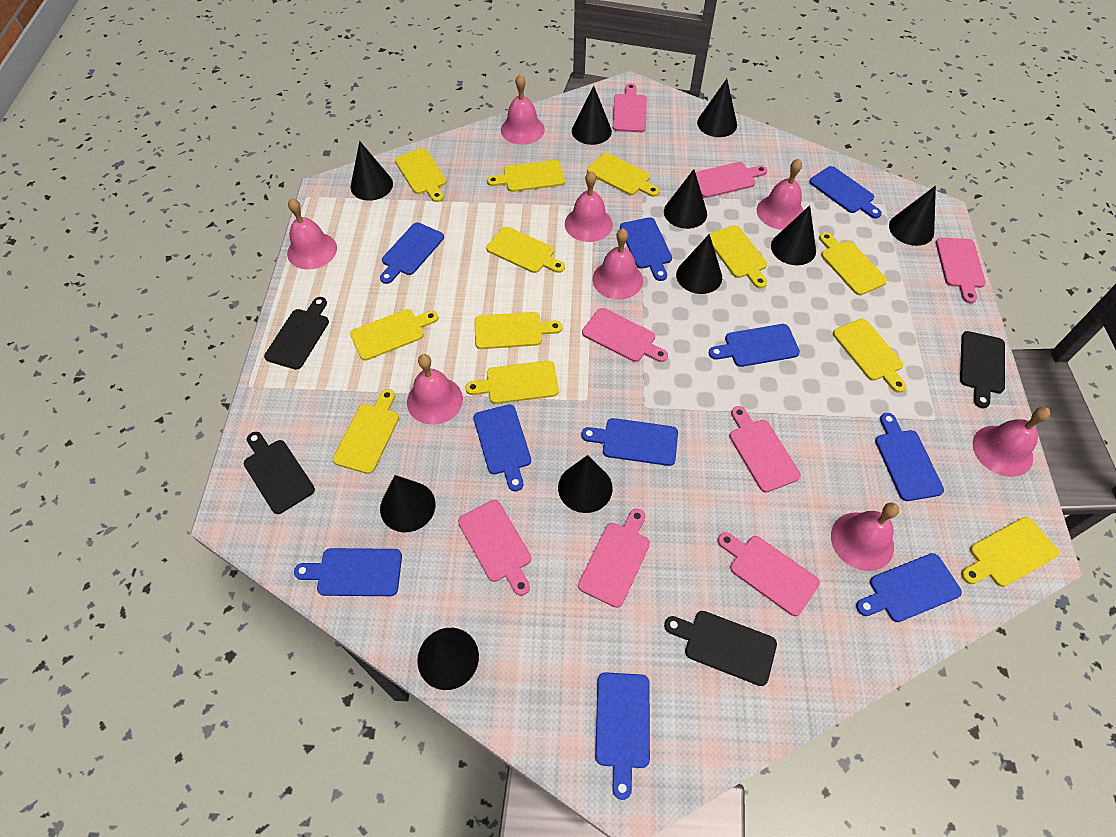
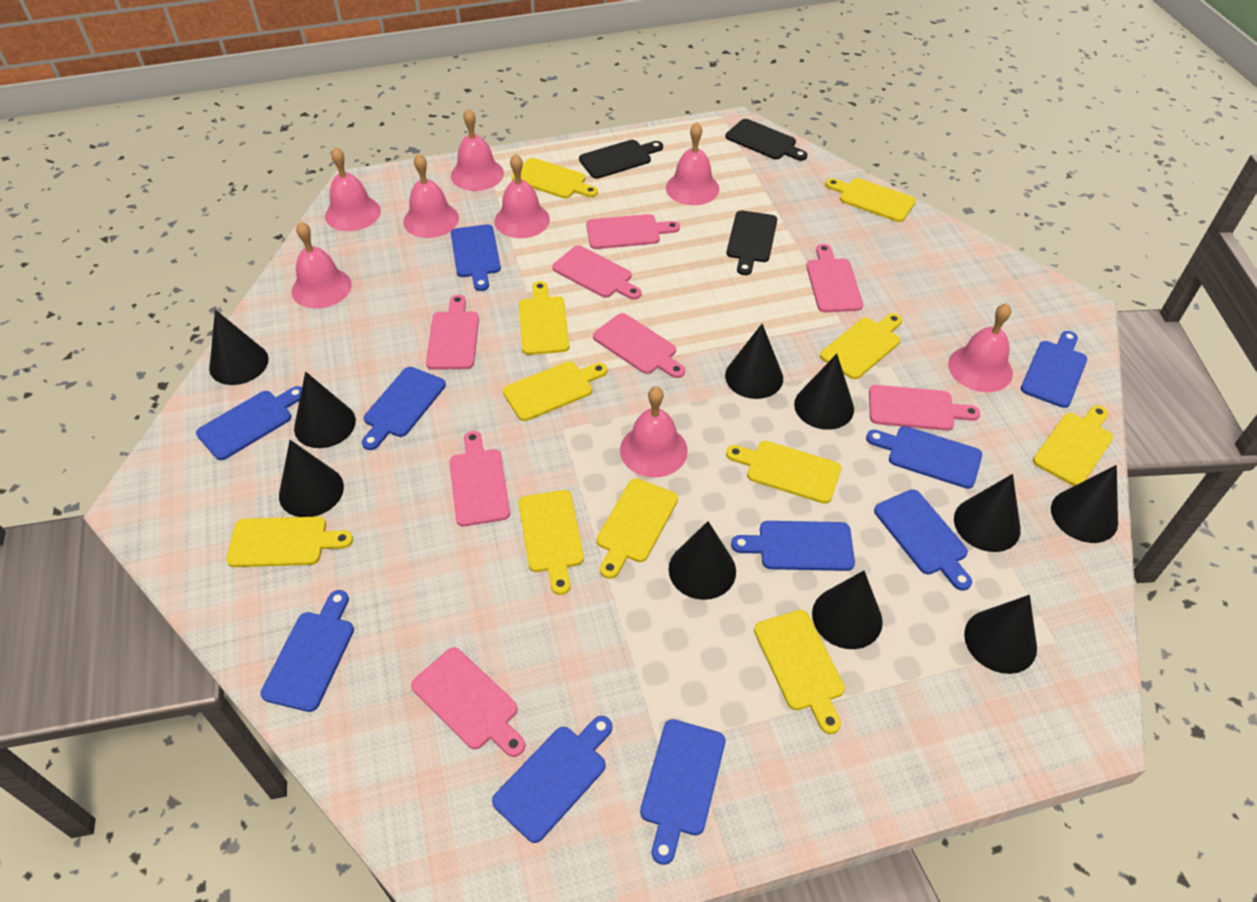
black cutting board: [244,432,315,514] [264,297,329,370] [664,611,777,686] [960,331,1005,408] = 4 -> [579,140,663,179] [725,119,808,161] [727,211,777,275] = 3
yellow cutting board: [333,389,399,474] [350,309,439,361] [395,148,447,202] [465,361,559,404] [474,312,563,349] [486,227,565,273] [487,160,565,192] [587,153,659,197] [707,225,767,289] [819,232,887,295] [833,319,906,393] [961,517,1059,587] = 12 -> [226,517,353,567] [503,361,608,421] [512,158,598,199] [519,281,569,355] [519,490,584,595] [597,478,678,579] [726,441,842,504] [754,610,845,734] [820,313,902,379] [825,178,916,222] [1033,405,1113,486] = 11

